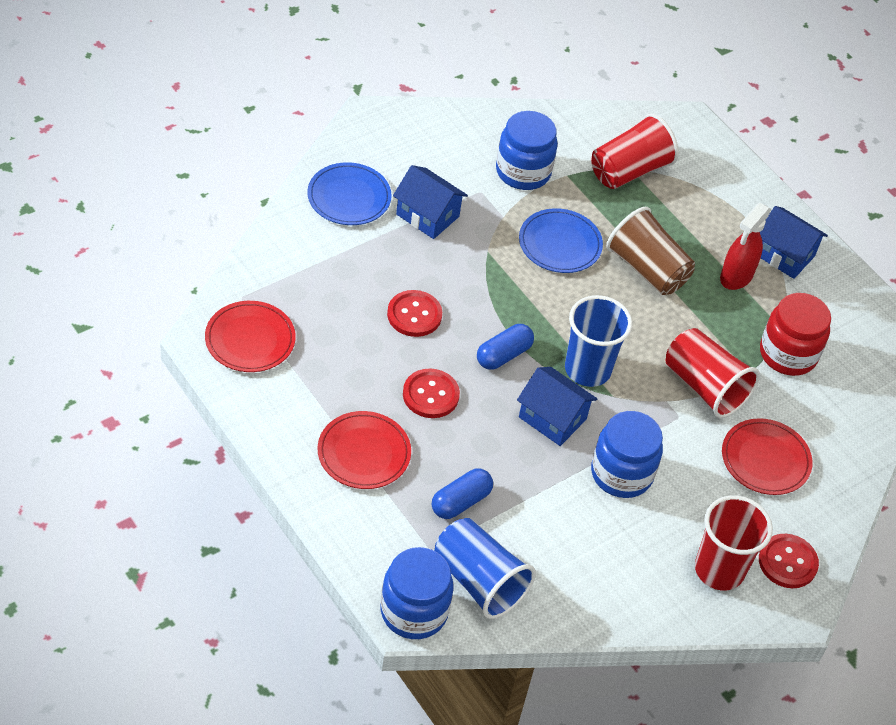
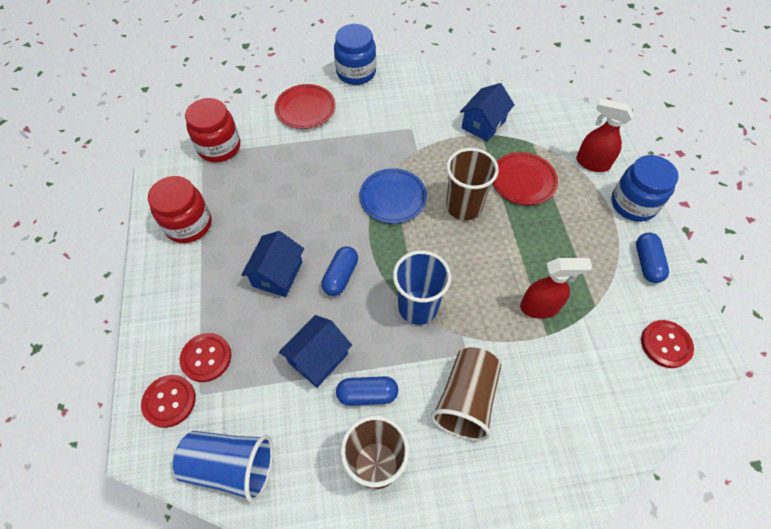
blue capsule: [432,468,493,519] [477,324,534,370] = 2 -> [321,246,358,296] [336,376,399,406] [636,232,669,283] = 3
blue jar: [381,547,454,639] [496,111,558,190] [591,411,663,498] = 3 -> [334,24,376,85] [611,155,679,222] = 2
blue plate: [307,162,392,225] [519,208,603,273] = 2 -> [359,168,427,223] = 1
brown cup: [606,207,695,295] = 1 -> [340,415,409,489] [431,347,501,441] [446,148,499,220] = 3
red cup: [591,113,679,189] [666,328,760,418] [695,495,773,590] = 3 -> none = 0
red jar: [760,293,831,376] = 1 -> [148,176,211,243] [185,98,240,162] = 2
red plate: [205,301,296,372] [318,411,411,489] [722,418,813,495] = 3 -> [275,84,336,129] [493,152,558,205] = 2
red spray bottle: [720,203,772,290] = 1 -> [520,258,592,319] [576,99,633,172] = 2

